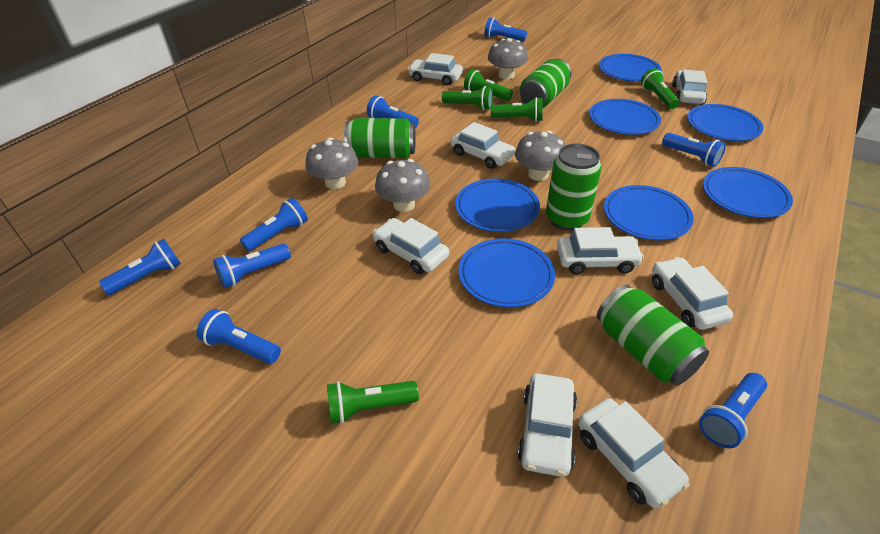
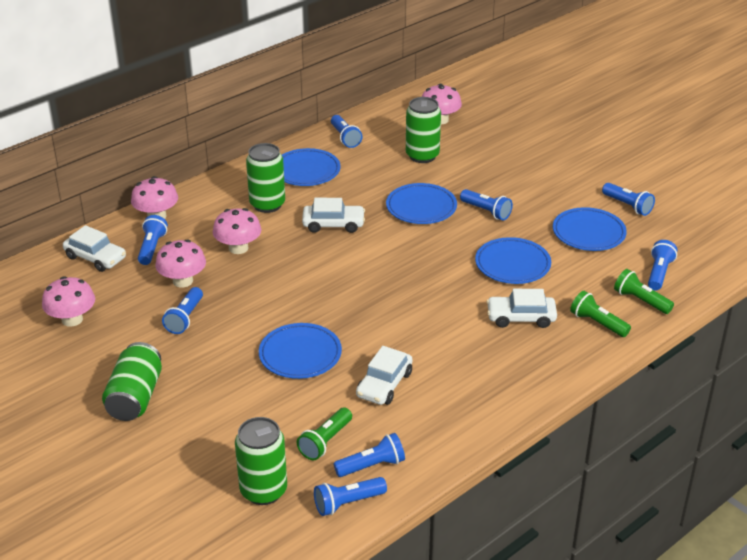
blue plate: [455,179,540,232] [459,238,555,308] [590,99,661,135] [599,54,662,81] [604,185,694,240] [688,104,763,141] [703,167,793,218] = 7 -> [259,323,342,379] [282,148,341,186] [386,183,457,224] [475,237,551,284] [553,207,627,251] = 5
green flashlight: [327,381,419,424] [442,86,493,110] [464,69,513,101] [491,97,543,122] [641,68,679,109] = 5 -> [297,408,352,460] [570,291,631,337] [614,269,674,314] = 3
grey mushroom: [305,138,358,189] [375,159,430,212] [488,38,528,79] [515,131,565,181] = 4 -> none = 0
pink mushroom: none = 0 -> [42,276,95,327] [131,176,178,219] [155,239,206,287] [213,208,261,254] [422,84,462,124] = 5
white car: [373,218,449,274] [408,53,463,85] [451,122,516,169] [517,373,577,477] [557,227,644,274] [578,398,690,508] [652,257,733,330] [672,69,708,105] = 8 -> [63,225,126,272] [302,198,365,233] [356,346,413,405] [487,289,557,328] = 4

